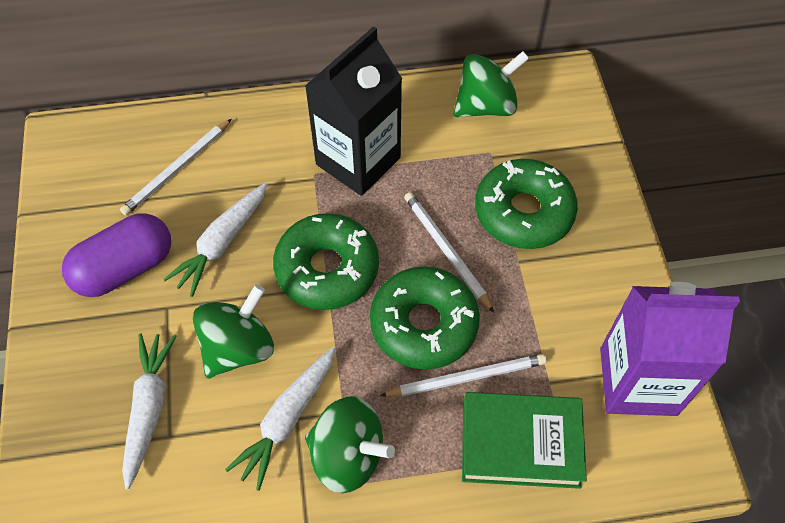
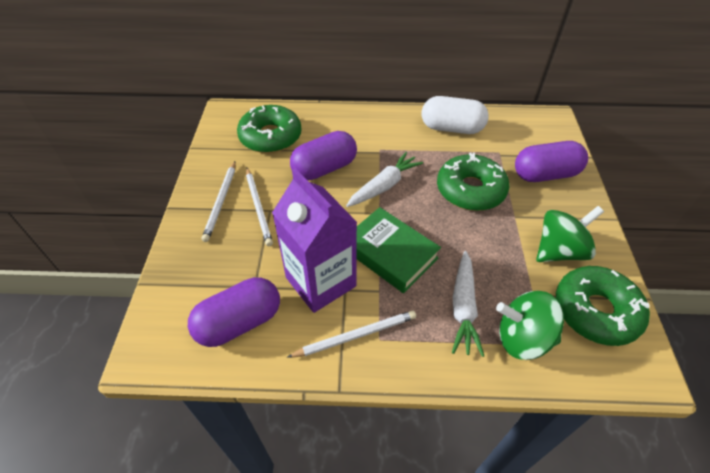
black carton: [305,26,402,196] = 1 -> none = 0
green spinning top: [193,285,274,378] [305,396,395,493] [453,51,529,117] = 3 -> [496,291,564,360] [536,206,604,262] = 2
purple capsule: [62,213,171,297] = 1 -> [188,277,280,347] [290,131,357,180] [515,141,588,182] = 3
white capsule: none = 0 -> [422,96,489,134] = 1
white carrot: [122,333,177,490] [163,183,268,297] [225,347,336,491] = 3 -> [346,152,423,207] [452,251,484,357] = 2

